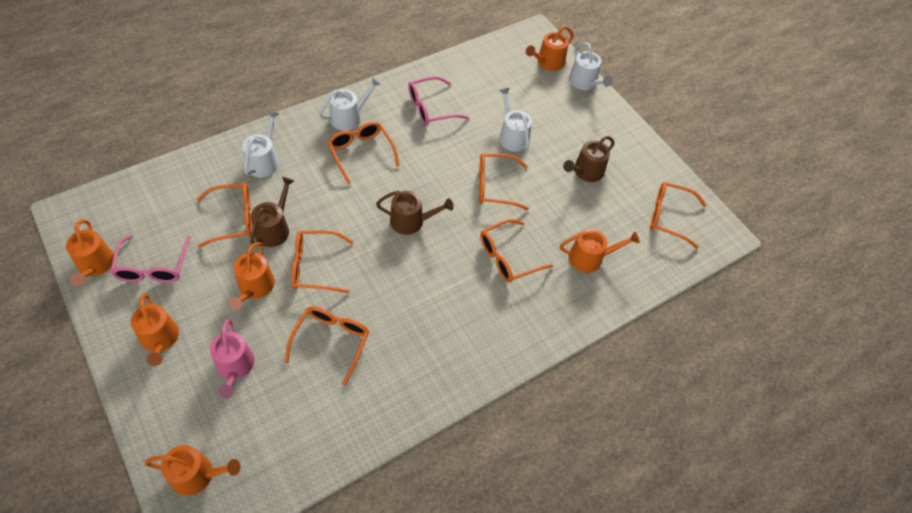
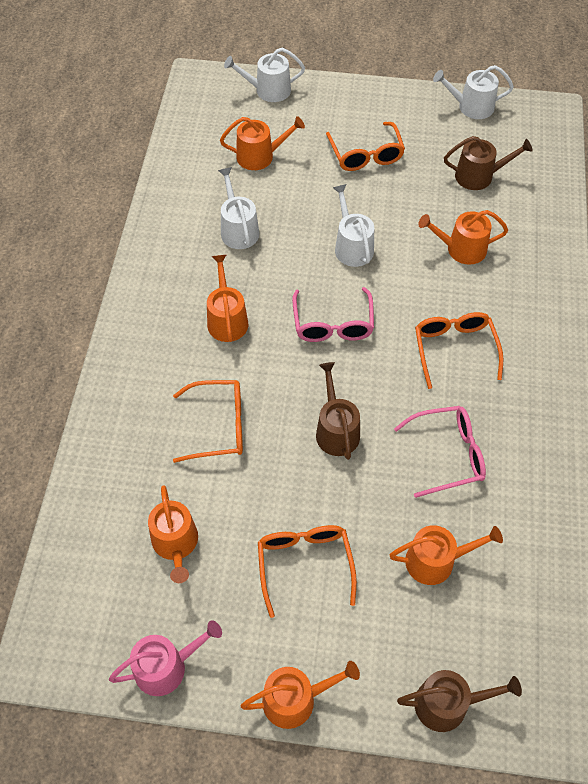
orange glasses: [197,183,252,248] [285,306,369,385] [291,230,353,293] [328,122,399,184] [479,153,529,210] [480,219,553,283] [650,182,706,248] = 7 -> [173,380,243,463] [258,525,357,618] [326,122,405,171] [415,312,504,389] = 4

